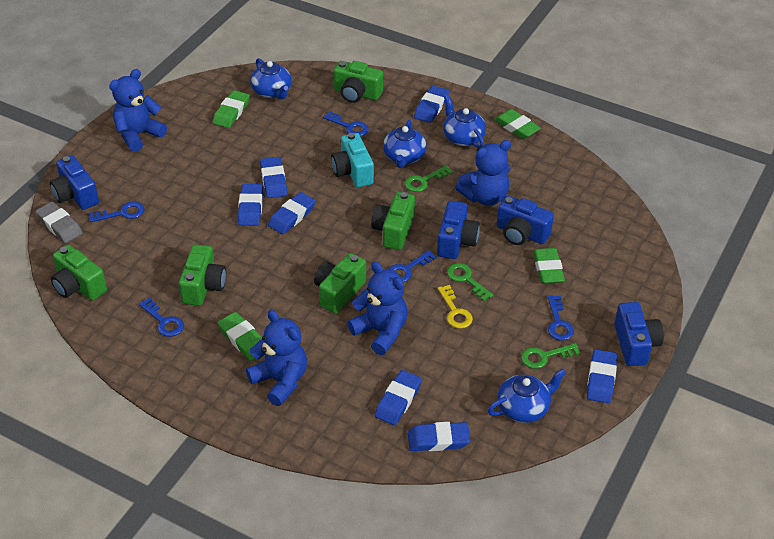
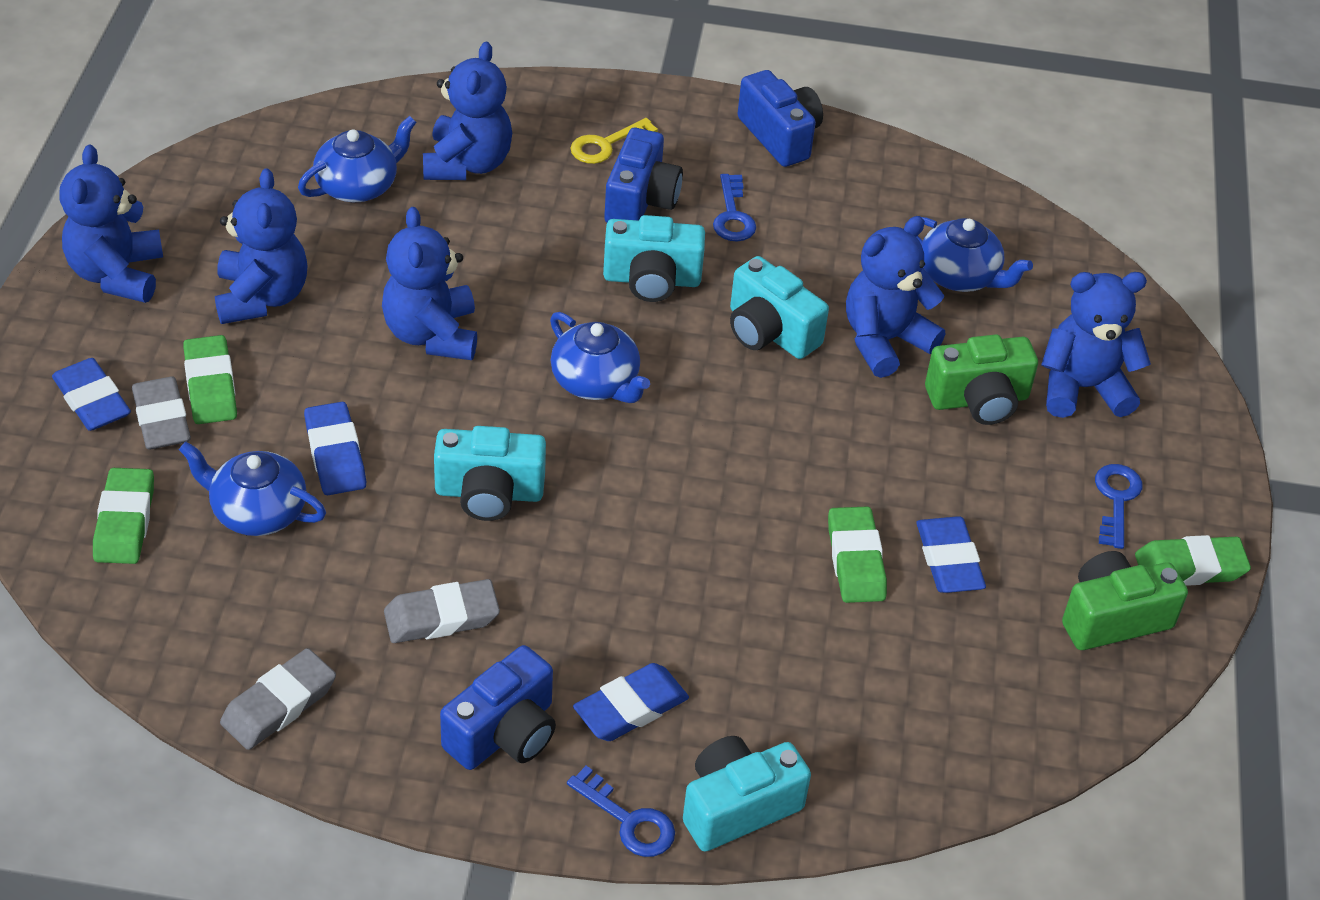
blue camera: [50,155,99,210] [437,201,480,259] [497,196,554,245] [614,302,664,366] = 4 -> [440,645,556,770] [604,128,683,223] [737,70,823,167] = 3
blue eraser: [238,184,263,226] [260,157,287,198] [268,192,315,234] [374,370,422,425] [408,422,470,451] [414,86,449,123] [587,349,617,403] = 7 -> [52,358,131,431] [304,402,366,495] [573,663,689,741] [916,516,986,593] = 4
blue key: [89,202,144,222] [139,298,184,337] [323,111,368,136] [388,250,437,282] [548,296,574,341] = 5 -> [567,766,675,857] [713,174,756,242] [1095,464,1142,549] = 3
blue teddy bear: [109,69,167,152] [246,310,307,406] [347,262,408,355] [455,140,511,206] = 4 -> [59,145,163,303] [215,168,308,324] [382,207,477,360] [423,42,512,180] [846,216,945,378] [1041,272,1151,418] = 6
green camera: [51,245,107,301] [179,244,226,306] [314,253,366,314] [334,61,383,103] [371,192,415,250] = 5 -> [925,334,1038,425] [1062,551,1188,650] = 2
green key: [404,165,453,192] [447,263,493,301] [521,343,580,369] = 3 -> none = 0
grey eraser: [35,202,83,243] = 1 -> [132,377,191,450] [220,648,336,750] [384,579,500,643] = 3
turquoise camera: [331,133,374,187] = 1 -> [434,426,546,521] [603,215,705,302] [683,736,811,851] [730,256,829,359] = 4

